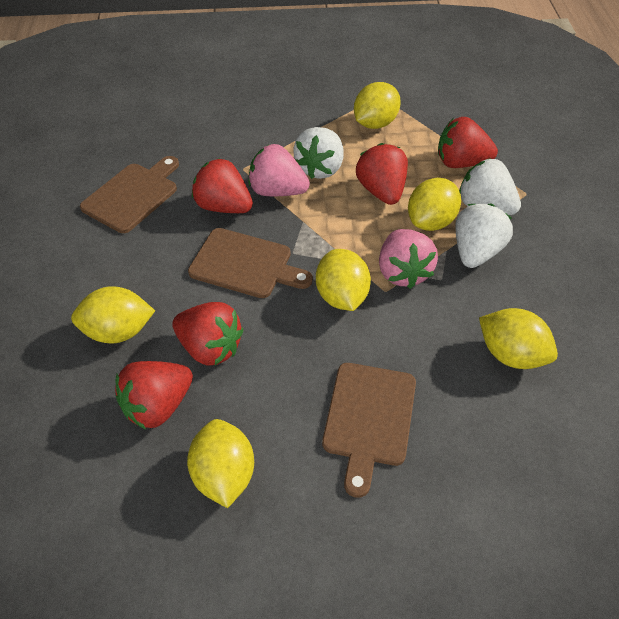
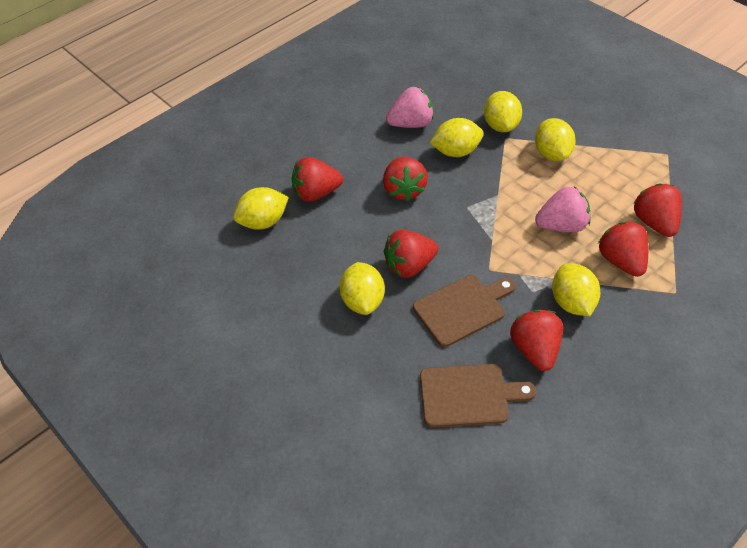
brown cutting board: [80,156,179,233] [188,228,313,298] [322,363,416,498] = 3 -> [413,275,515,347] [420,364,536,428] = 2
red strawberry: [115,361,193,429] [172,302,244,366] [192,158,253,213] [356,143,408,205] [438,117,498,168] = 5 -> [292,157,343,202] [383,157,428,202] [384,230,438,278] [510,310,563,371] [598,222,648,277] [633,183,682,237] = 6
white strawberry: [293,127,344,179] [455,204,513,268] [459,158,521,215] = 3 -> none = 0

